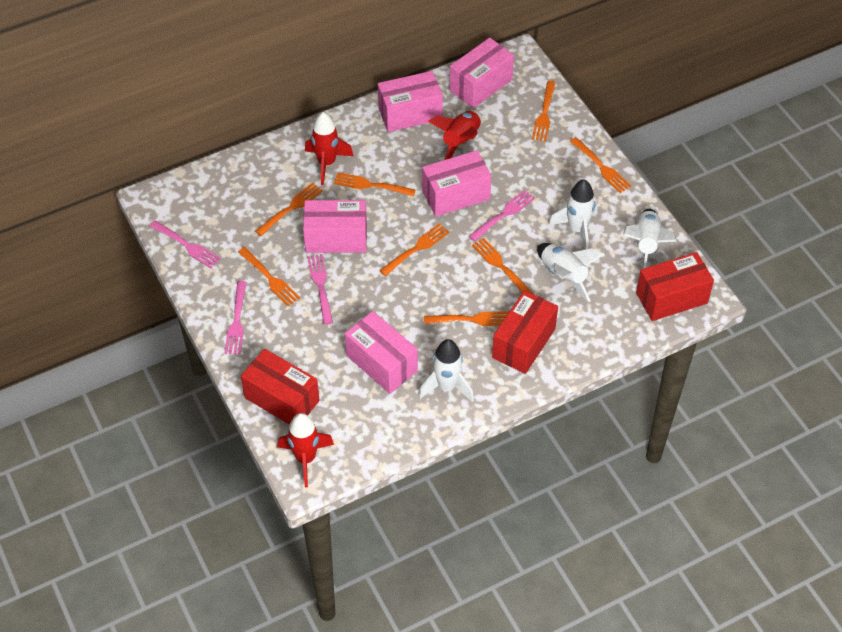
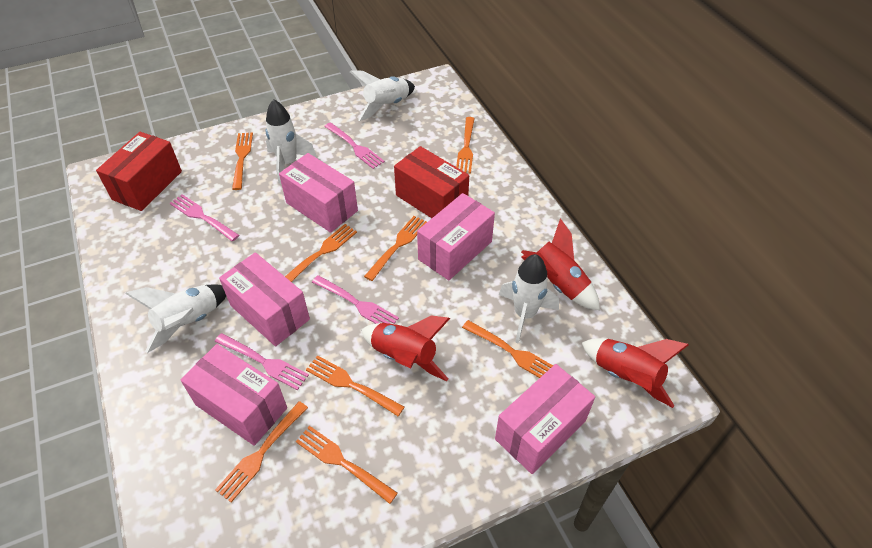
red box: [241,349,320,425] [492,290,558,374] [636,252,714,321] = 3 -> [96,132,182,211] [394,146,469,218] = 2

